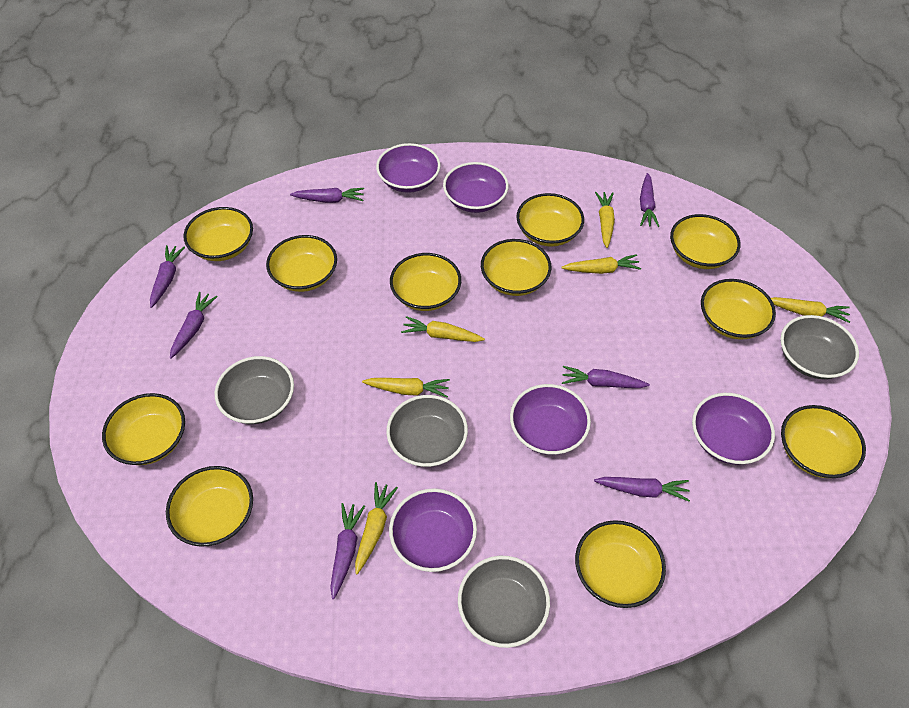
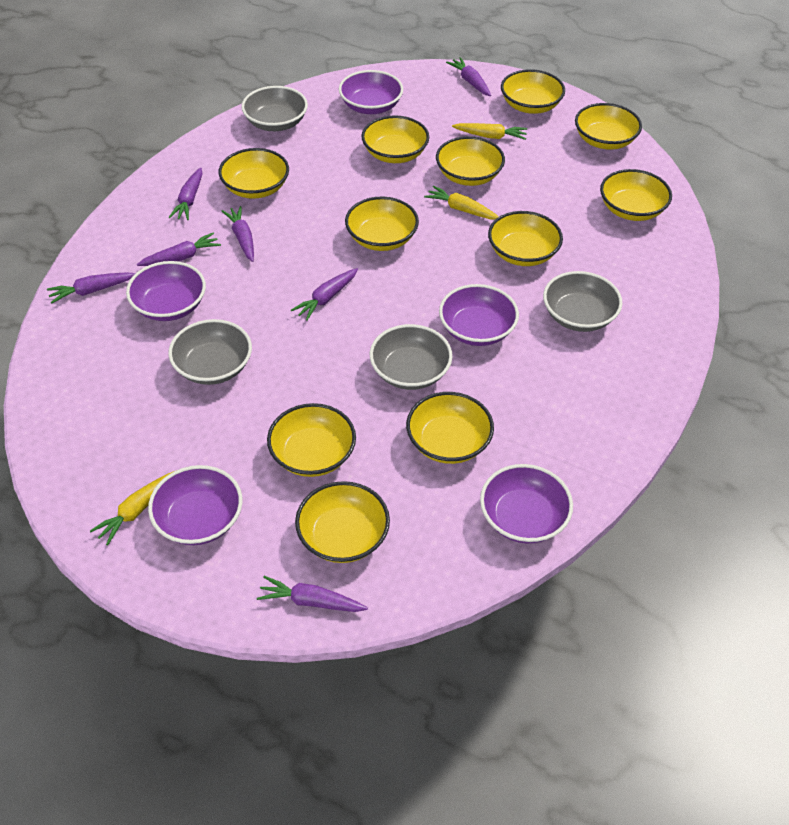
yellow carrot: [355,482,398,574] [362,378,450,398] [401,316,485,342] [561,254,641,274] [595,192,615,248] [771,297,850,323] = 6 -> [90,471,174,545] [424,186,499,219] [452,123,527,140] = 3

